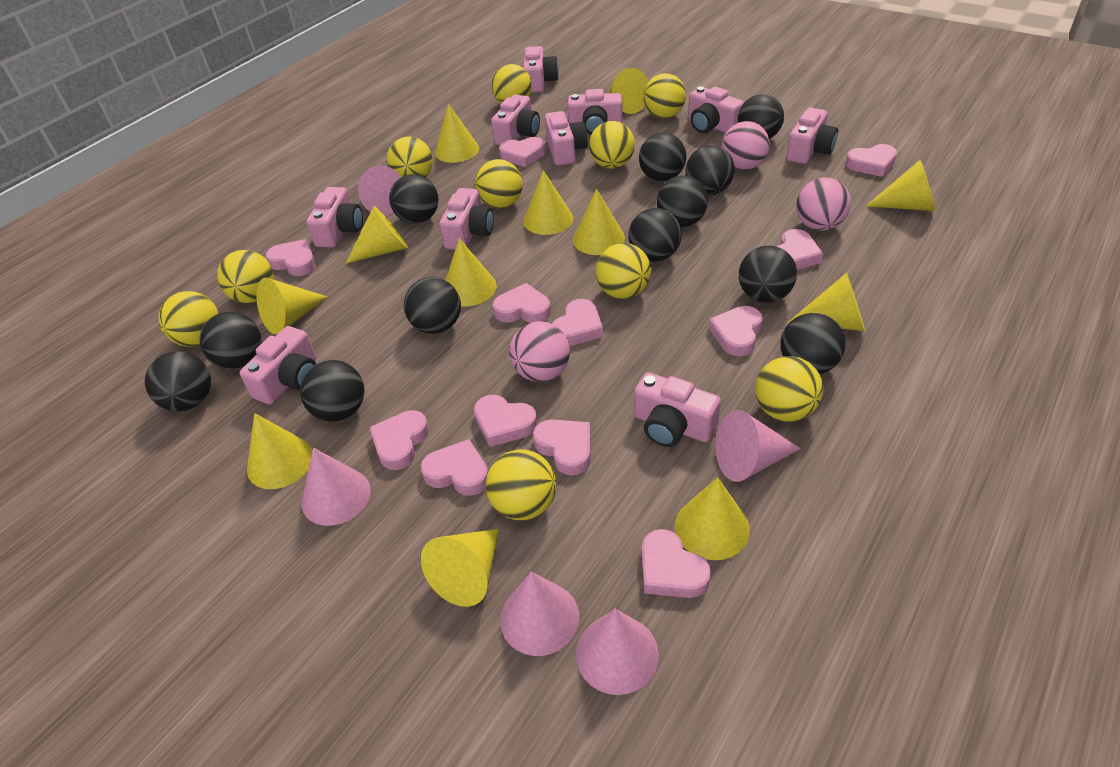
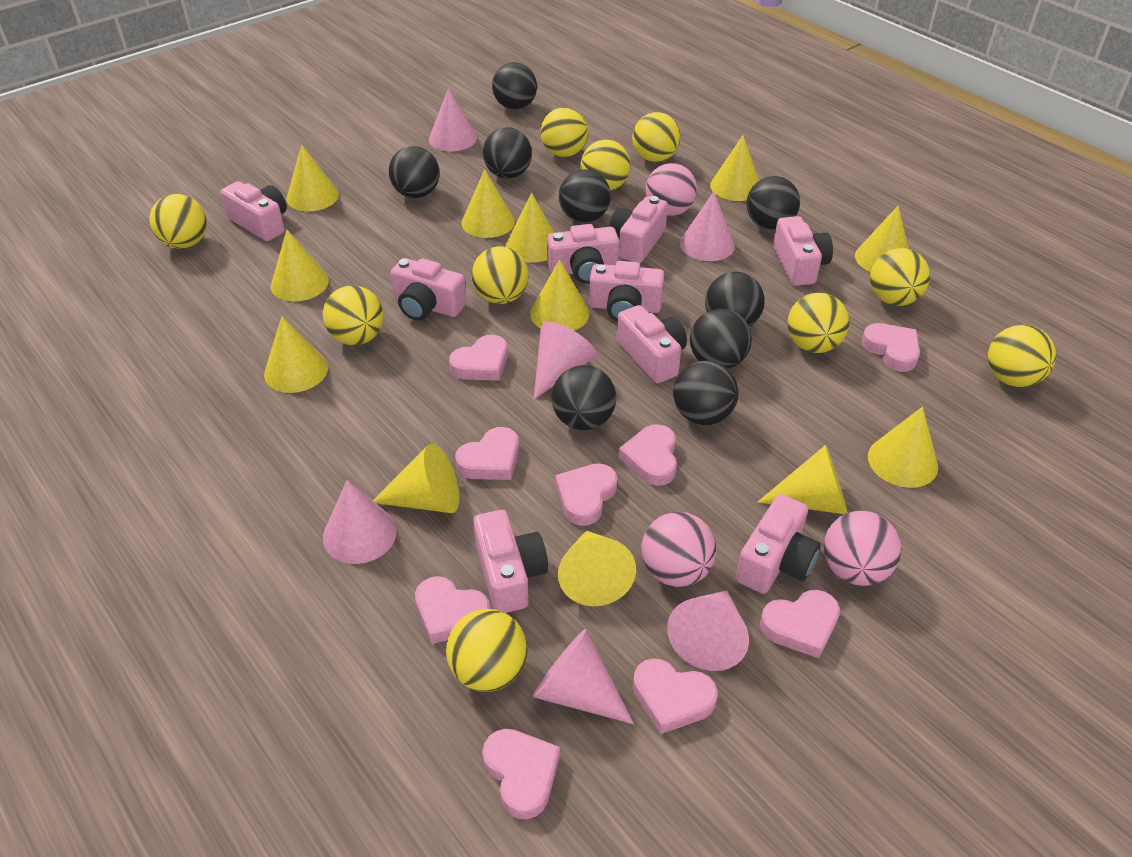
black ball: [145,351,211,411] [200,312,262,369] [300,360,364,422] [389,174,439,224] [404,277,461,334] [628,208,682,262] [639,133,686,182] [657,175,708,227] [685,145,735,195] [738,94,784,139] [739,246,797,303] [780,313,846,374] = 12 -> [389,146,440,198] [483,127,532,178] [492,62,537,110] [551,365,616,430] [559,169,611,223] [673,360,739,425] [690,309,752,369] [705,272,765,327] [746,176,800,230] = 9
pink camera: [240,326,316,405] [306,187,363,248] [439,188,494,250] [491,95,540,145] [523,46,559,93] [544,111,588,166] [567,89,623,135] [634,372,721,447] [688,86,744,133] [786,108,838,164] = 10 -> [221,181,287,241] [391,258,467,321] [473,510,548,613] [547,224,619,284] [589,261,664,322] [609,196,668,263] [617,305,687,384] [736,494,821,594] [773,216,833,286] = 9
pink cone: [302,448,371,526] [358,165,401,216] [500,572,579,656] [576,609,659,695] [716,410,801,482] = 5 -> [323,480,397,564] [429,88,477,151] [533,321,597,400] [533,629,634,724] [667,590,749,671] [680,192,735,261] = 6
pink heart: [266,239,316,276] [369,410,429,470] [421,439,488,496] [474,395,538,447] [493,283,551,323] [499,137,546,167] [533,419,591,475] [552,299,603,346] [642,529,711,598] [709,306,763,356] [776,229,823,270] [846,144,897,177] = 12 -> [415,576,490,644] [449,335,508,381] [455,427,519,480] [482,729,560,819] [555,463,617,526] [619,424,677,486] [633,658,718,734] [760,590,840,658] [861,323,920,372] = 9

